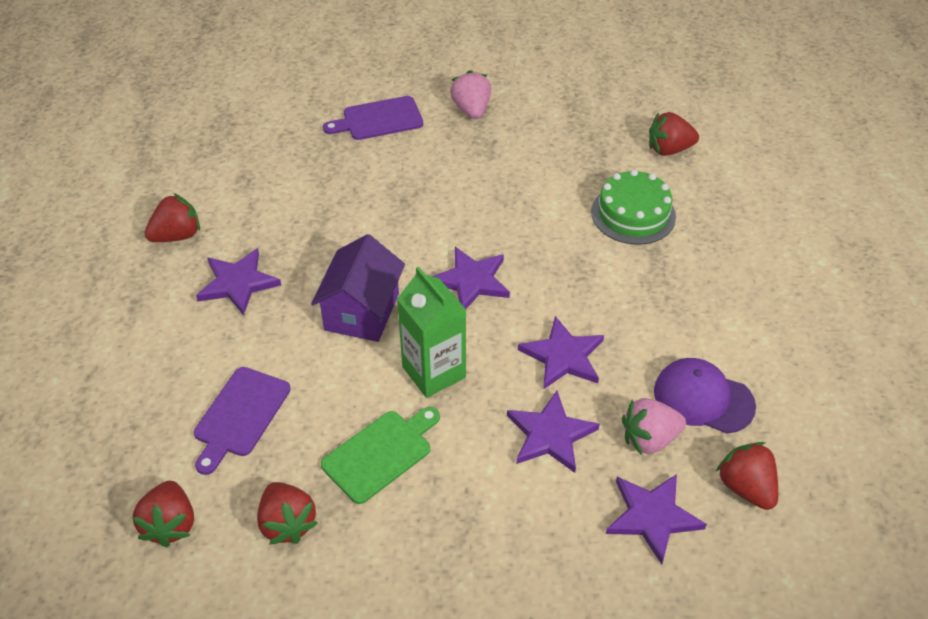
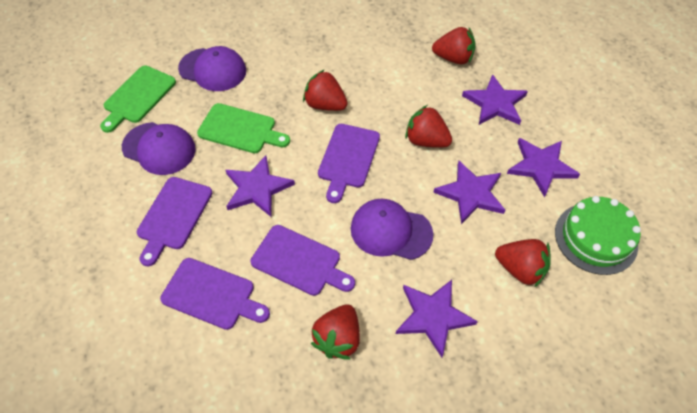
green carton: [397,267,466,398] = 1 -> none = 0
green cutting board: [321,407,440,504] = 1 -> [100,65,176,133] [197,103,290,153] = 2
pink strawberry: [450,70,491,119] [622,398,686,455] = 2 -> none = 0
purple cap: [654,358,756,434] = 1 -> [122,122,196,175] [178,46,246,91] [351,199,434,260] = 3
purple cutting board: [194,367,291,475] [323,96,423,140] = 2 -> [137,177,212,267] [160,258,270,330] [251,225,355,296] [318,124,380,203] = 4
purple house: [311,234,405,342] = 1 -> none = 0

